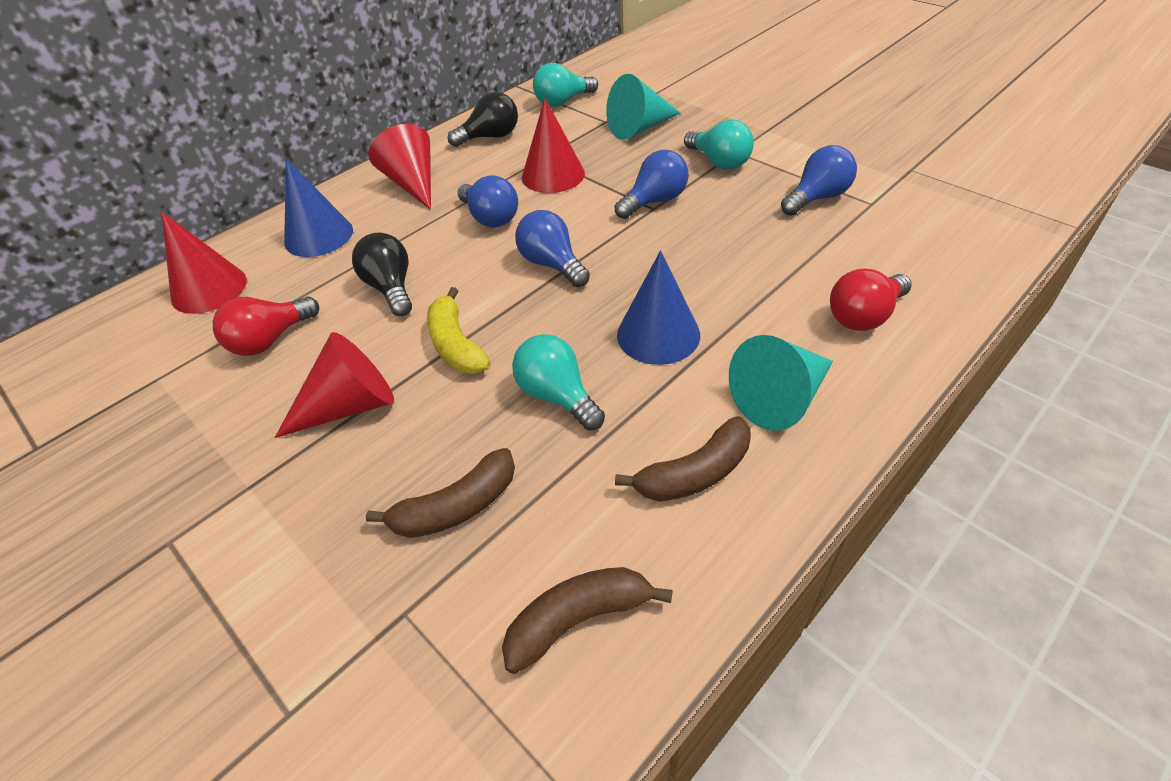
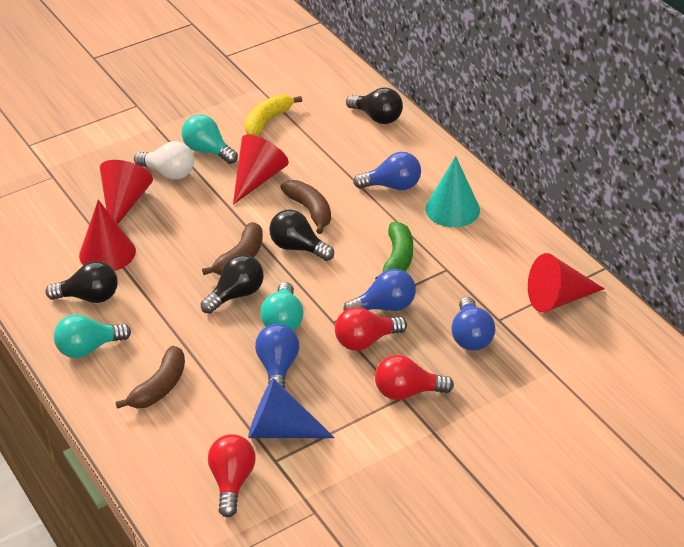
black light bulb: [352,232,412,316] [448,92,518,147] = 2 -> [45,261,118,303] [201,254,264,314] [269,209,334,261] [346,87,403,124] = 4
blue cone: [284,159,353,257] [617,251,700,365] = 2 -> [248,378,335,438] = 1
green banana: none = 0 -> [375,222,413,279] = 1
red light bulb: [213,297,319,356] [830,269,912,331] = 2 -> [208,434,255,517] [335,307,407,351] [375,355,454,400] = 3
turquoise cone: [606,74,680,140] [729,335,833,430] = 2 -> [426,156,480,227] = 1
white light bulb: none = 0 -> [134,141,194,179] = 1

